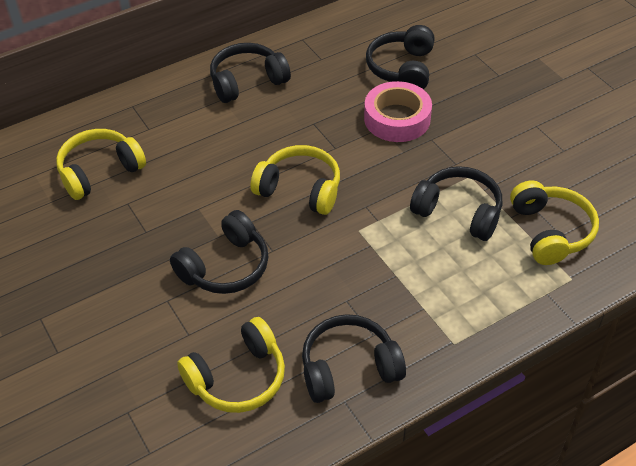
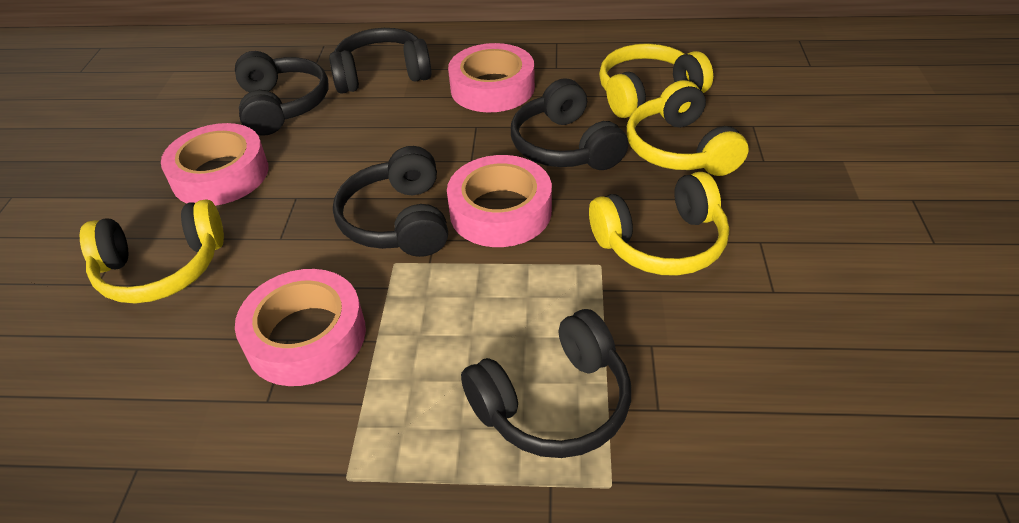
pink tape: [364,81,432,142] = 1 -> [161,123,268,206] [235,269,366,386] [447,155,552,247] [448,43,535,113] = 4

